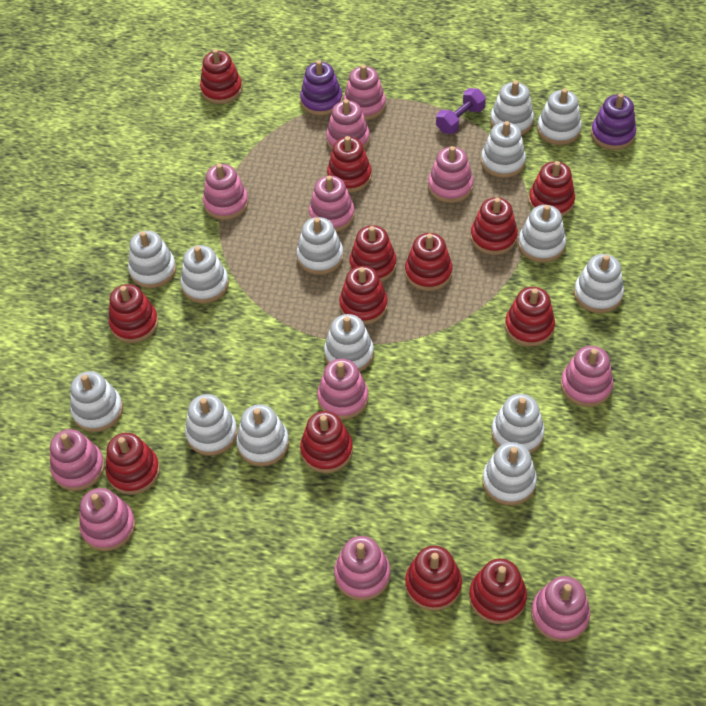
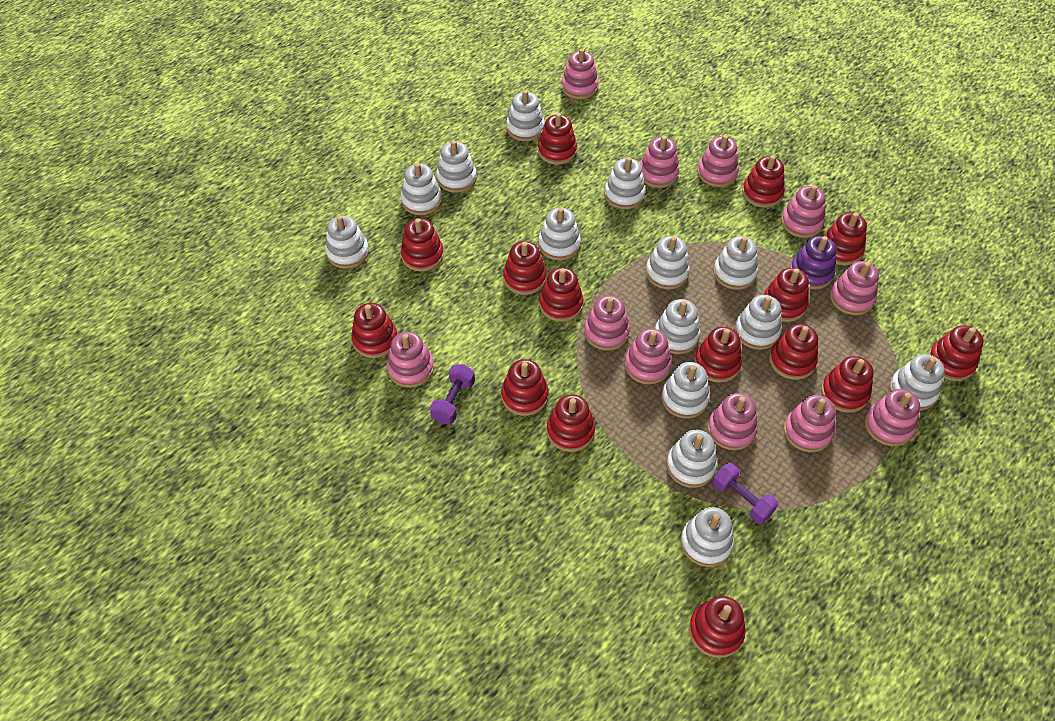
purple dumbbell: [436,88,486,134] = 1 -> [430,364,475,424] [712,463,778,524] = 2
purple stacking toy: [300,60,343,116] [591,93,636,150] = 2 -> [790,236,837,289] = 1
red stacking toy: [106,433,160,495] [109,284,158,343] [200,49,242,104] [300,411,353,473] [327,136,372,193] [339,266,388,325] [349,225,397,282] [405,233,452,291] [405,546,462,611] [469,559,527,624] [471,197,518,255] [505,287,555,346] [529,161,575,217] = 13 -> [351,303,398,358] [401,218,444,271] [501,359,548,416] [503,241,547,295] [538,113,577,165] [539,267,583,322] [547,394,595,452] [689,596,746,658] [694,327,742,383] [742,155,785,208] [764,268,809,322] [769,324,818,380] [821,356,874,413] [824,213,867,266] [928,325,984,381] = 15

